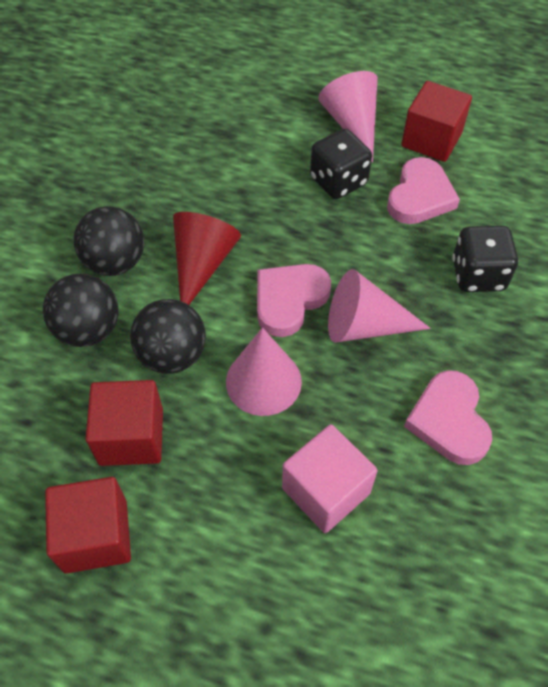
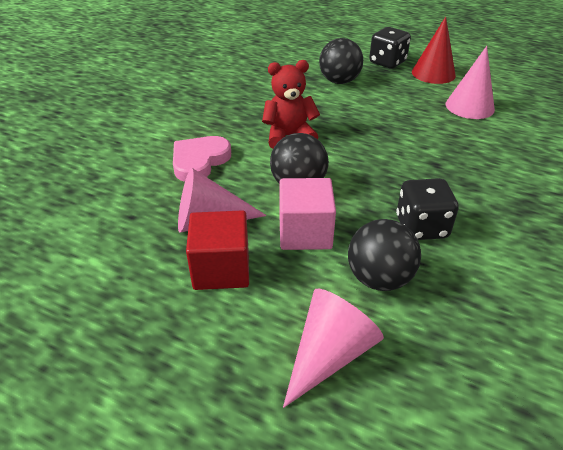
pink heart: [257,264,331,337] [387,157,460,224] [404,370,492,465] = 3 -> [173,136,231,182] = 1
red cube: [45,477,131,574] [85,380,163,466] [401,81,472,162] = 3 -> [186,210,249,290] = 1
red teddy bear: none = 0 -> [262,60,320,149] = 1

